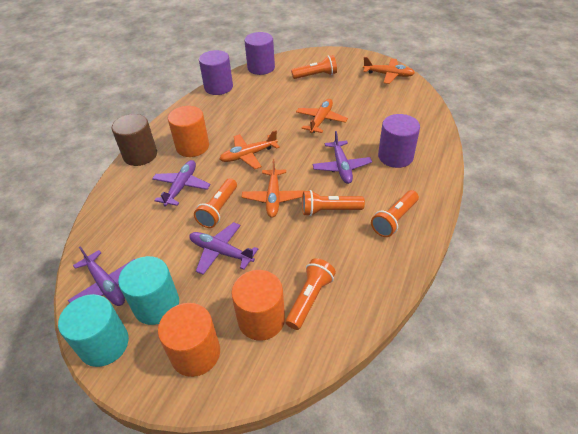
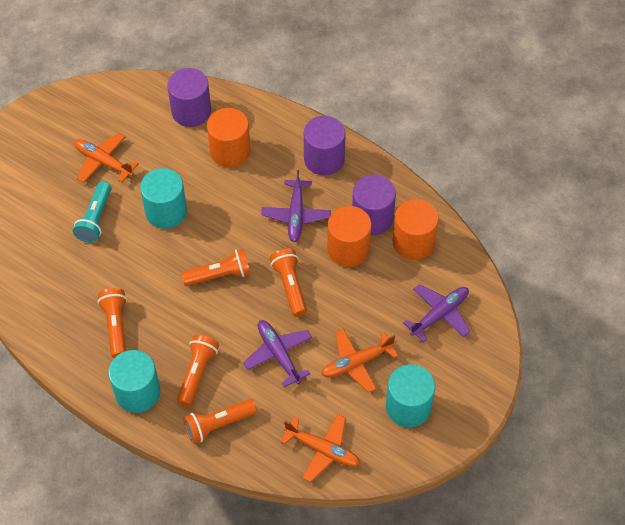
brown cylinder: [112,114,157,166] = 1 -> none = 0
orange plane: [219,130,280,169] [242,159,305,218] [296,99,348,133] [363,57,415,84] = 4 -> [74,133,139,183] [280,414,360,482] [321,329,398,393] = 3
purple plane: [68,246,135,306] [152,160,210,207] [189,222,258,275] [312,131,372,184] = 4 -> [243,320,312,387] [261,170,331,242] [403,284,470,342] = 3
turquoise cylinder: [58,294,129,367] [118,256,179,325] = 2 -> [108,350,160,413] [140,168,187,229] [386,364,435,427] = 3
turquoise flashlight: none = 0 -> [73,181,111,243] = 1

